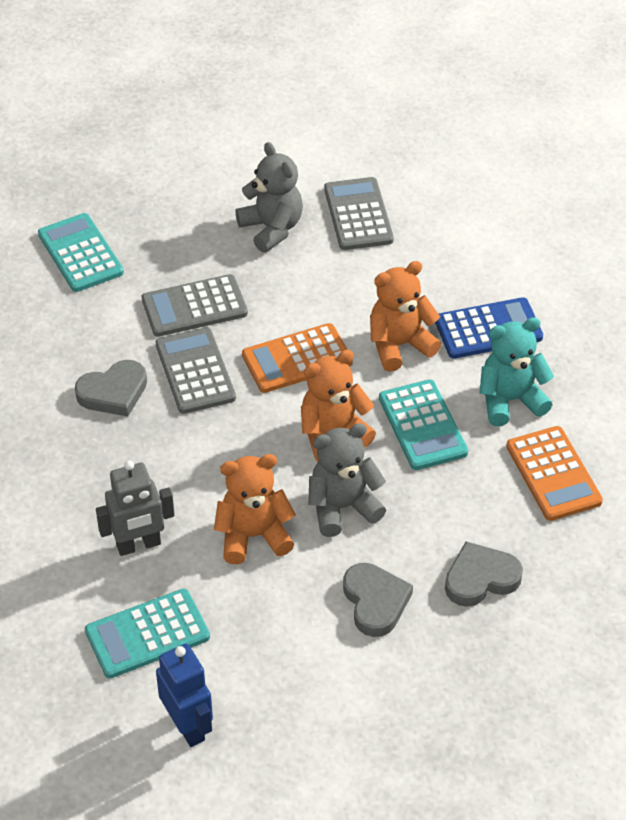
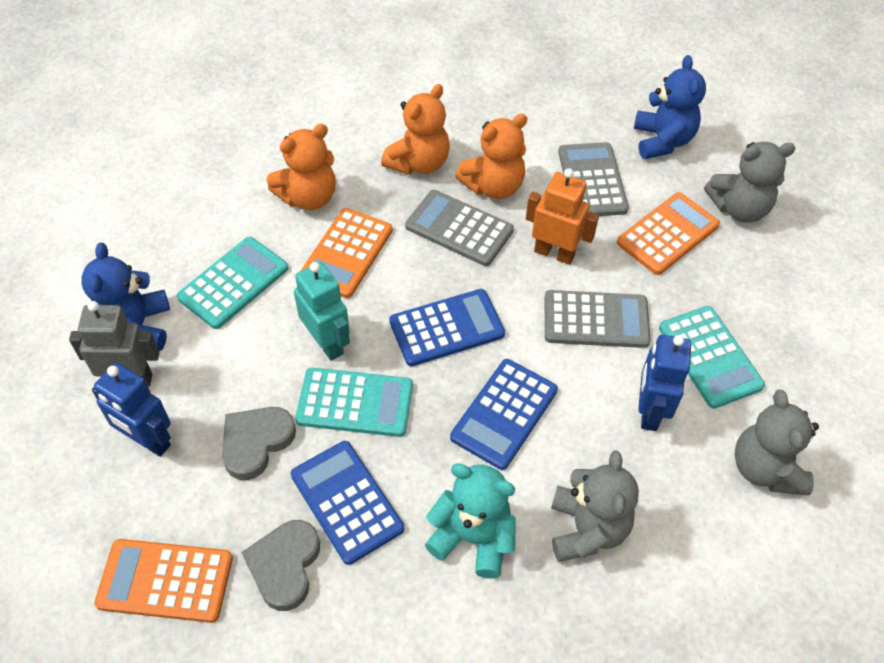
blue calculator: [435,297,543,359] = 1 -> [291,441,404,565] [389,289,505,366] [450,359,558,470] = 3
blue robot: [156,644,213,747] = 1 -> [92,363,171,457] [638,335,691,431] = 2
blue teddy bear: none = 0 -> [81,243,170,351] [634,55,706,159] = 2
grey heart: [75,360,147,417] [343,563,413,637] [445,542,523,607] = 3 -> [222,407,296,480] [241,520,320,611] = 2
grey teddy bear: [235,142,303,253] [308,423,386,537] = 2 -> [551,451,639,562] [704,142,796,222] [734,390,819,495] = 3
orange calculator: [242,323,353,393] [506,426,603,521] = 2 -> [94,539,233,623] [301,208,393,298] [617,192,720,275] = 3
orange robot: none = 0 -> [526,168,599,265] = 1
turquoise robot: none = 0 -> [294,262,350,361] = 1

